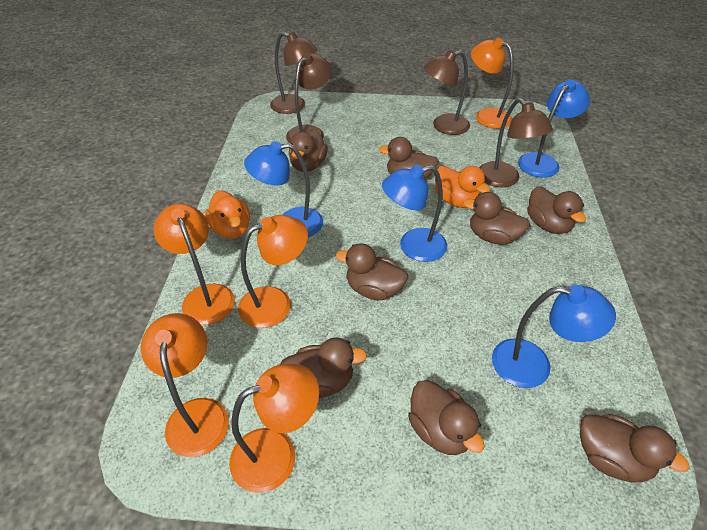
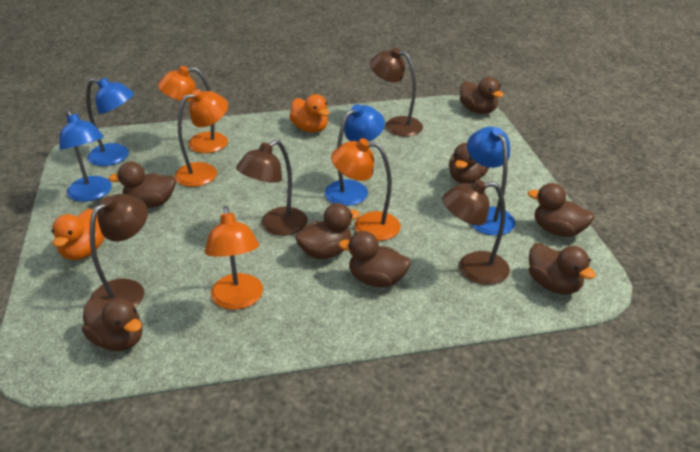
orange lamp: [141,313,229,457] [154,204,235,325] [229,364,319,493] [238,215,308,328] [471,38,514,129] = 5 -> [158,66,228,153] [175,89,228,187] [205,206,263,310] [331,138,401,241] = 4

